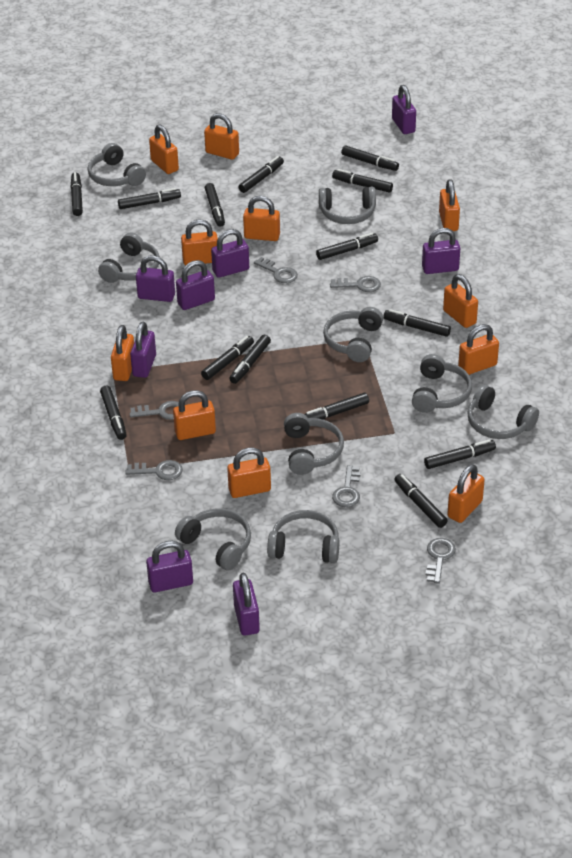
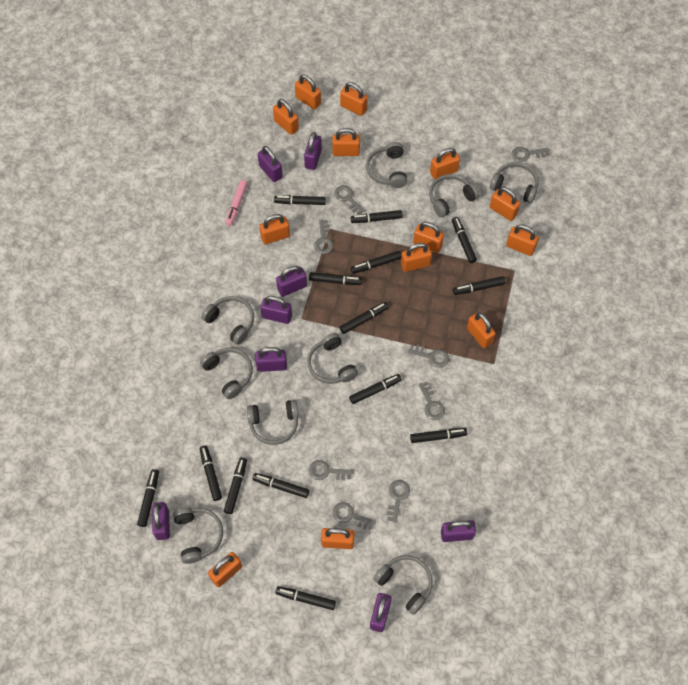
grey key: [125,460,183,480] [129,401,179,420] [254,257,298,283] [330,276,381,292] [332,465,361,507] [426,538,456,584] = 6 -> [309,460,353,480] [314,220,333,254] [333,502,376,530] [334,185,365,215] [387,480,410,523] [408,345,449,368] [418,382,445,420] [512,147,549,162] = 8
orange padlock: [111,325,134,381] [149,125,179,174] [173,390,216,440] [181,219,218,265] [204,113,239,160] [227,447,271,498] [243,196,280,241] [439,179,460,231] [443,274,478,328] [447,464,485,523] [458,324,499,375] = 11 -> [208,552,242,587] [259,214,290,245] [273,99,299,135] [295,75,321,110] [321,528,354,549] [332,128,360,156] [340,82,368,116] [401,243,432,272] [413,222,444,253] [430,148,460,179] [467,312,496,348] [490,187,520,221] [506,225,539,256] = 13
pink marker: none = 0 -> [225,180,247,226] = 1

